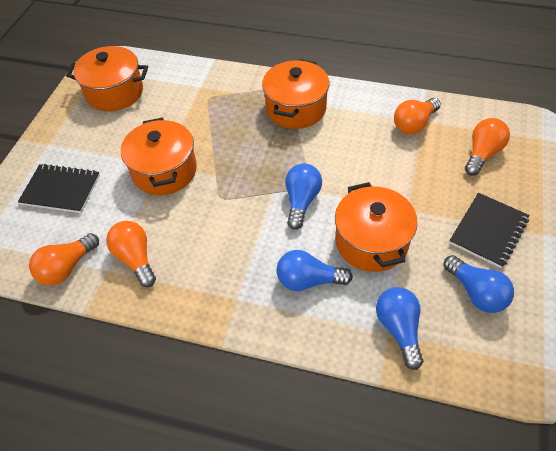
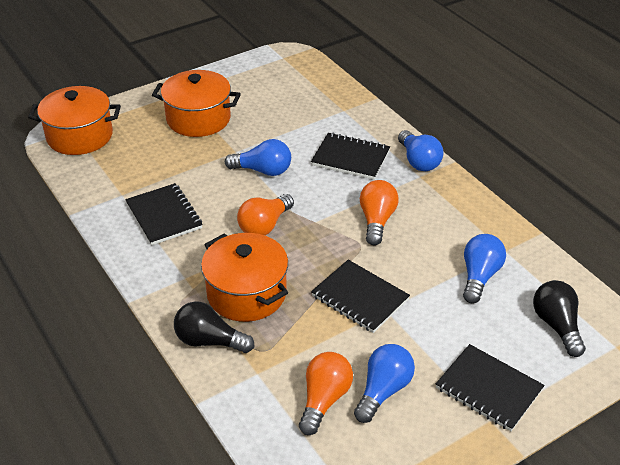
black light bulb: none = 0 -> [174,301,254,353] [533,280,586,357] = 2
black notebook: [18,164,100,213] [449,193,530,268] = 2 -> [125,183,203,246] [311,133,390,180] [311,260,410,333] [436,344,545,431] = 4
orange light bulb: [29,233,99,285] [106,221,156,287] [394,98,441,134] [465,118,510,176] = 4 -> [237,194,294,235] [299,352,353,435] [360,180,399,245] = 3
orange pot: [66,46,148,111] [121,118,197,195] [262,59,330,129] [335,182,418,272] = 4 -> [28,86,121,155] [152,70,241,137] [201,233,288,322] = 3

